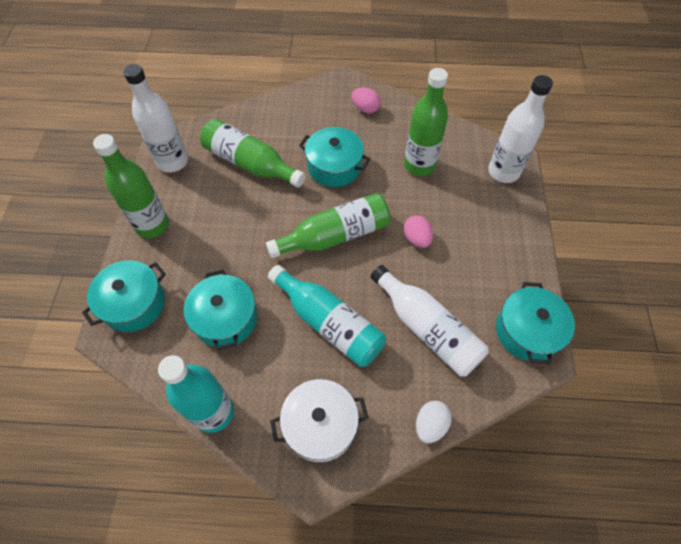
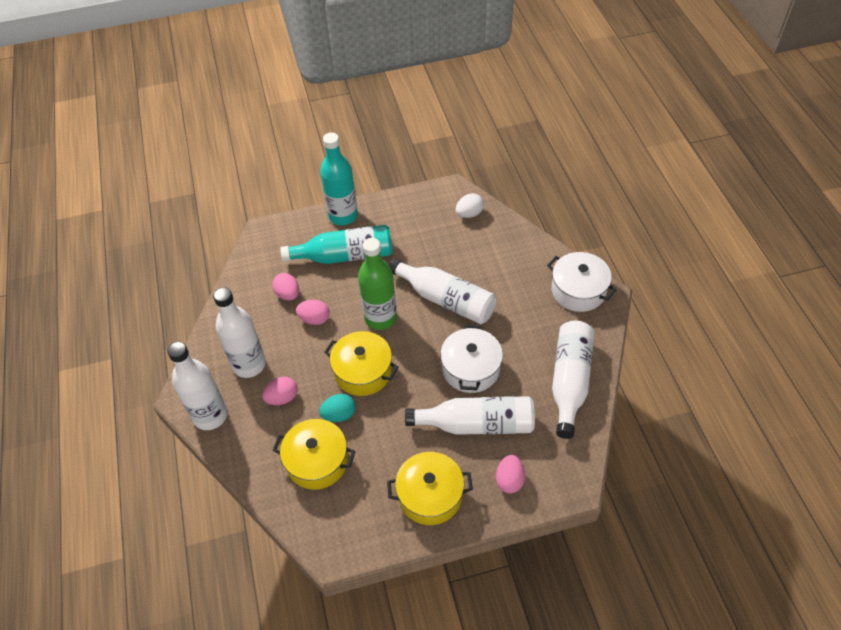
green bottle: [93,134,169,238] [200,119,306,188] [266,193,390,258] [404,68,448,176] = 4 -> [358,238,397,330] = 1
pink egg: [352,87,381,113] [404,215,433,248] = 2 -> [262,377,297,405] [272,273,299,301] [296,300,330,325] [496,455,525,494] = 4
turquoise egg: none = 0 -> [319,394,356,422] = 1
turquoise pot: [82,260,166,332] [184,270,257,350] [299,127,370,187] [496,282,575,364] = 4 -> none = 0
white bottle: [123,64,188,173] [370,265,489,377] [488,75,553,183] = 3 -> [167,342,227,430] [213,287,266,378] [389,258,496,324] [405,396,535,435] [552,320,594,439] = 5
white pot: [270,379,369,462] = 1 -> [440,325,503,393] [547,252,617,312] = 2
yellow pot: none = 0 -> [273,419,356,490] [324,331,399,396] [387,452,473,525] = 3

